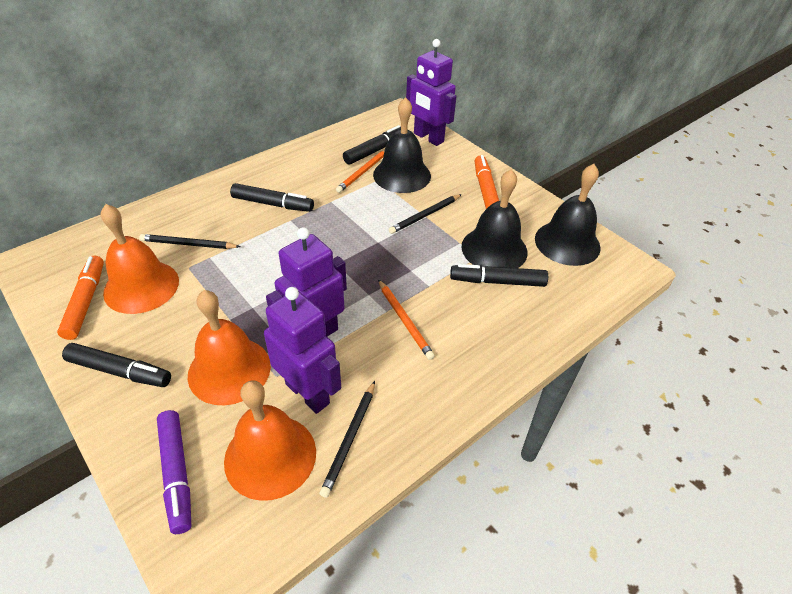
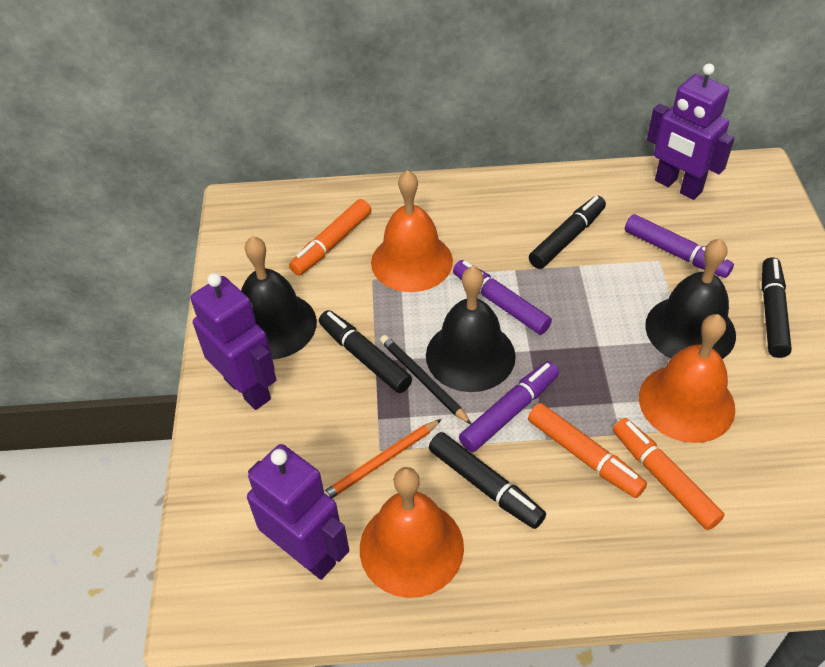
black pencil: [139,234,240,249] [320,381,375,498] [389,194,462,234] = 3 -> [380,335,471,424] = 1
orange marker: [57,256,104,340] [475,155,499,209] = 2 -> [289,199,371,276] [528,403,647,498] [613,418,725,530] = 3
orange pencil: [336,150,385,193] [378,279,435,360] = 2 -> [324,419,442,498] = 1
purple marker: [157,410,191,534] = 1 -> [453,260,552,335] [459,361,559,452] [625,214,734,278] = 3

